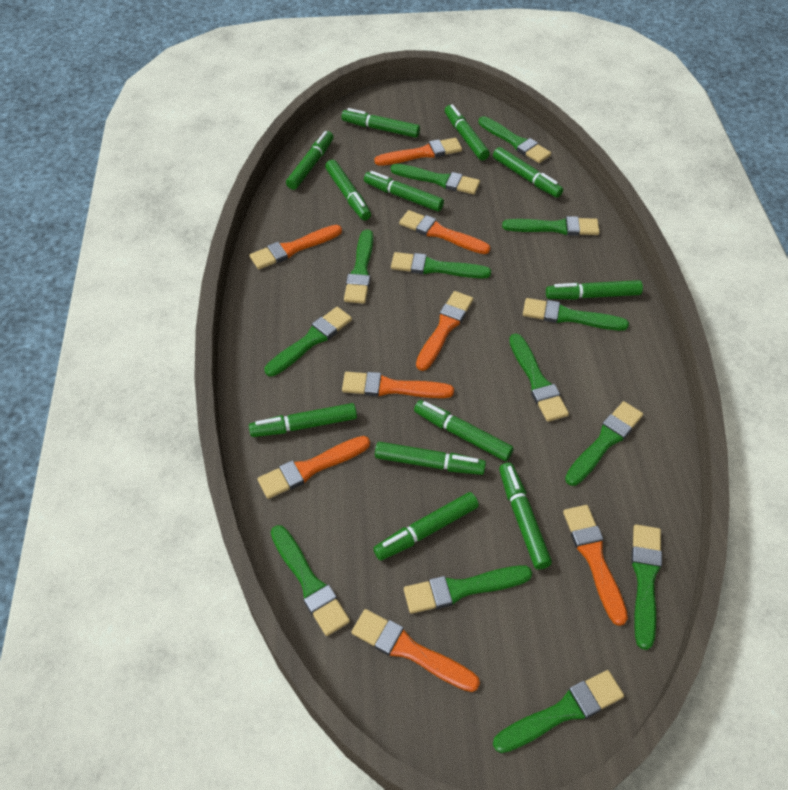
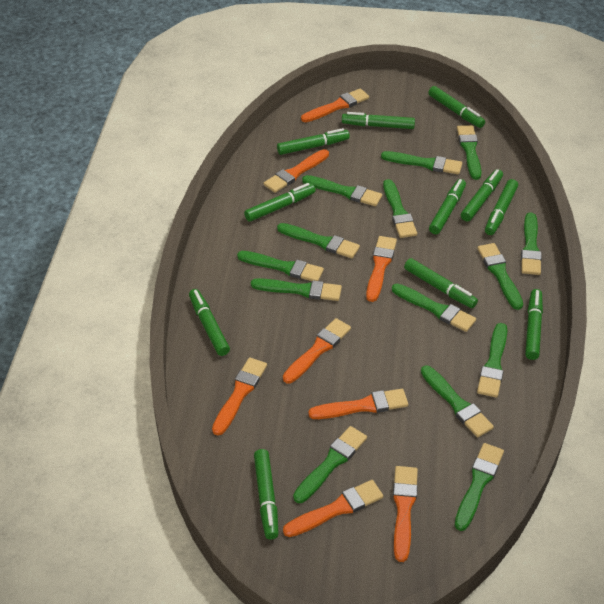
green brush: [264,307,352,376] [271,525,350,636] [344,229,373,304] [391,164,480,194] [391,252,491,278] [404,565,532,614] [478,116,551,163] [493,670,624,753] [502,216,600,236] [509,333,569,422] [523,298,629,331] [565,401,643,486] [631,524,662,650] = 13 -> [237,251,324,281] [251,278,342,301] [277,223,360,258] [293,426,367,503] [302,175,382,206] [381,151,462,174] [383,179,417,238] [392,283,476,332] [421,365,494,437] [455,443,504,531] [457,125,482,180] [477,243,523,310] [477,323,507,397] [521,213,542,275] = 14
green marker: [249,403,357,437] [286,131,334,190] [325,159,371,220] [341,108,420,138] [364,171,444,212] [373,492,479,561] [375,442,486,475] [414,400,514,461] [445,104,490,161] [493,147,563,198] [499,462,552,570] [546,280,643,300] = 12 -> [189,289,230,356] [244,183,316,222] [254,449,279,539] [277,128,350,155] [342,112,415,129] [404,258,478,308] [428,86,485,128] [429,179,466,234] [461,169,503,222] [485,179,518,235] [525,289,543,360] = 11

